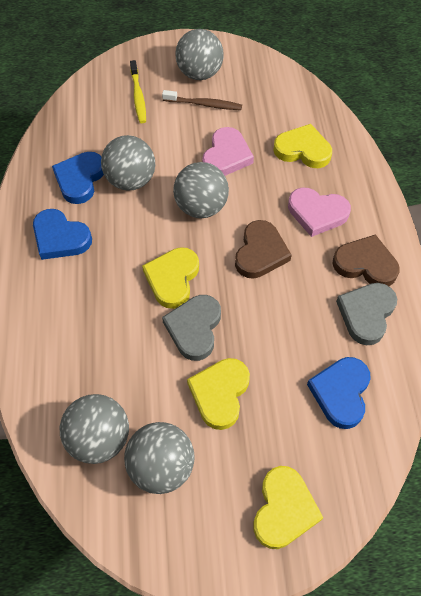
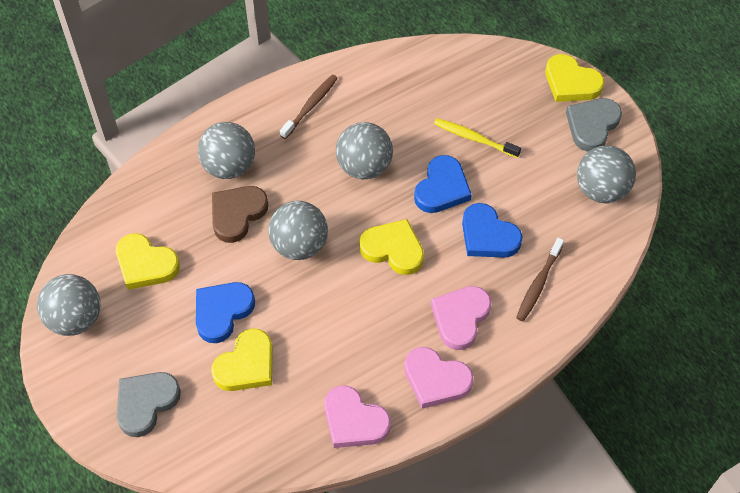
brown heart: [235,220,292,279] [333,234,400,286] = 2 -> [212,186,268,243] = 1
brown toothbrush: [162,90,242,110] = 1 -> [280,75,338,139] [516,238,564,321] = 2
pink heart: [202,127,254,176] [288,188,351,237] = 2 -> [324,385,391,448] [404,347,474,408] [431,286,491,350] = 3

